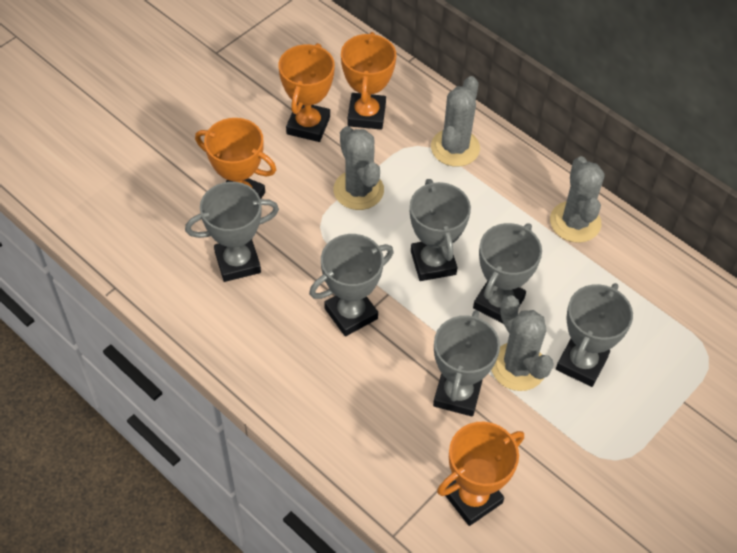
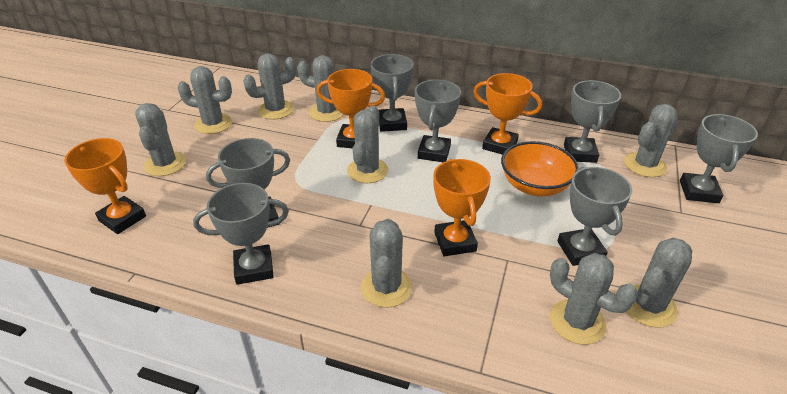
grey cactus: [333,126,384,210] [431,76,480,167] [491,295,554,391] [550,156,604,243] = 4 -> [135,103,186,176] [177,66,232,134] [243,53,296,120] [297,55,344,122] [347,105,388,183] [361,219,413,308] [550,253,638,345] [624,104,679,177] [626,237,692,328] = 9
grey trophy: [185,182,279,282] [309,234,394,336] [410,179,471,281] [433,310,500,417] [473,223,542,323] [556,283,633,387] = 6 -> [193,183,289,285] [206,138,290,228] [371,54,414,132] [415,79,461,162] [558,167,632,266] [564,80,621,163] [680,114,758,203] = 7
orange bowl: none = 0 -> [501,141,579,196] = 1

